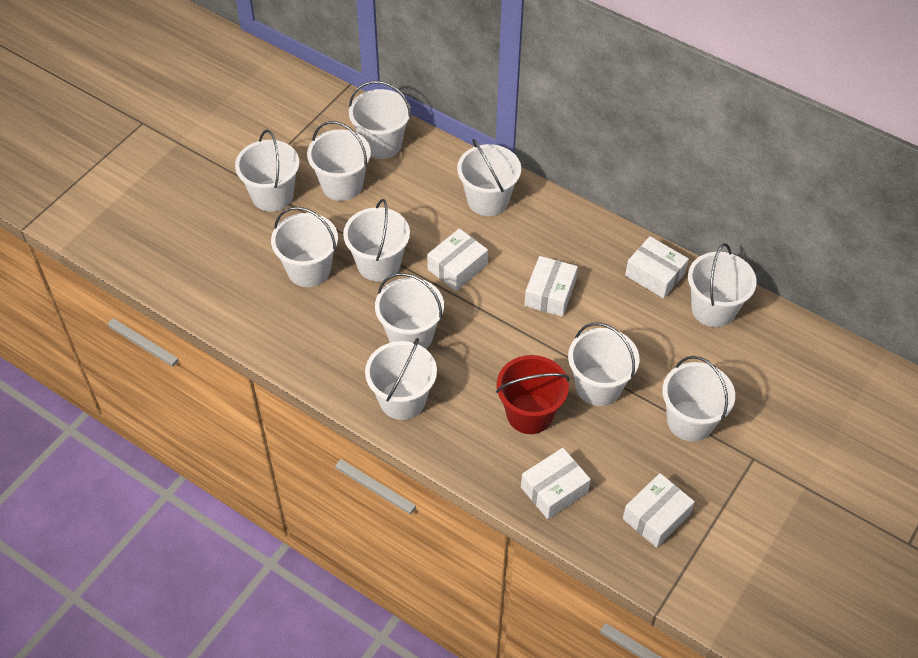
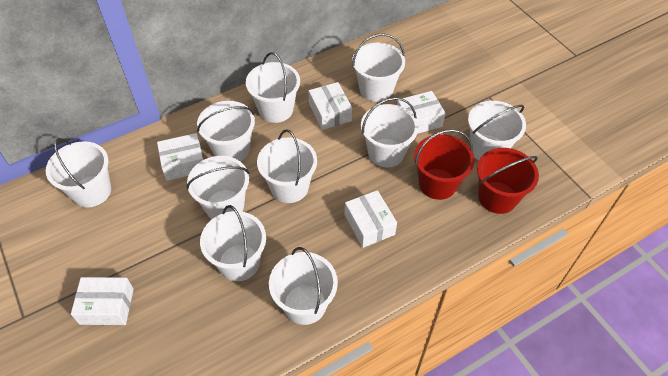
red bucket: [496,355,569,434] = 1 -> [414,129,475,200] [477,148,539,214] = 2
white bucket: [235,130,299,211] [271,207,338,287] [307,121,371,201] [343,199,410,281] [349,81,411,159] [365,338,437,420] [375,273,444,349] [457,139,521,216] [568,322,639,406] [662,356,735,441] [688,243,757,327] = 11 -> [46,138,111,207] [186,156,250,219] [197,101,255,162] [200,205,266,281] [246,52,300,123] [257,129,317,203] [269,247,338,325] [352,34,405,102] [361,97,419,168] [468,101,526,160] = 10

